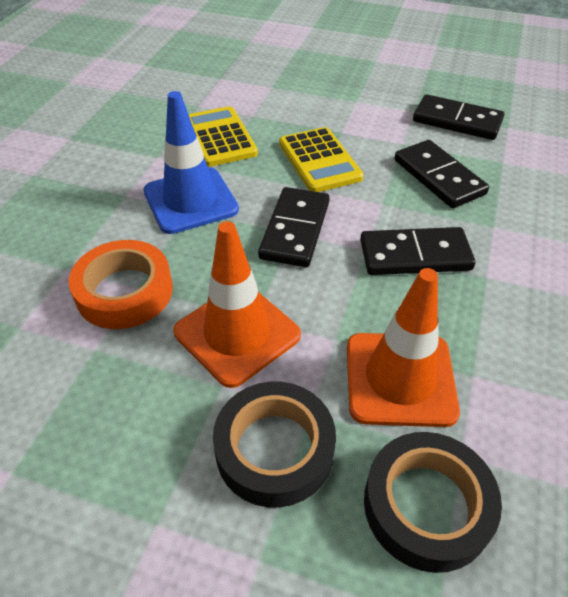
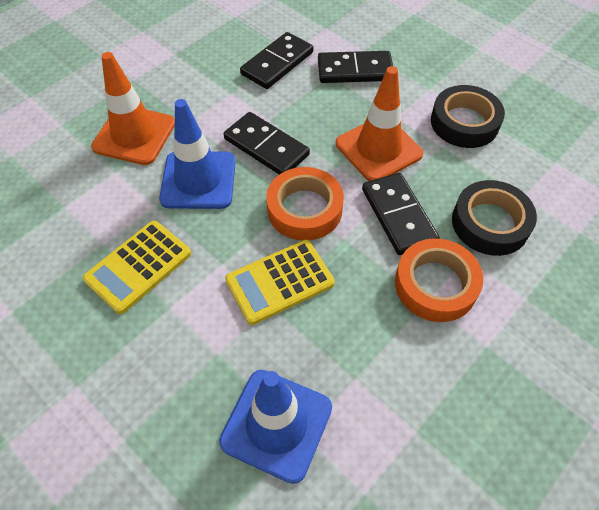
blue traffic cone: [143,91,239,234] = 1 -> [159,99,236,209] [219,370,332,484] = 2
orange tape: [69,240,173,329] = 1 -> [266,167,344,241] [395,238,483,322] = 2

